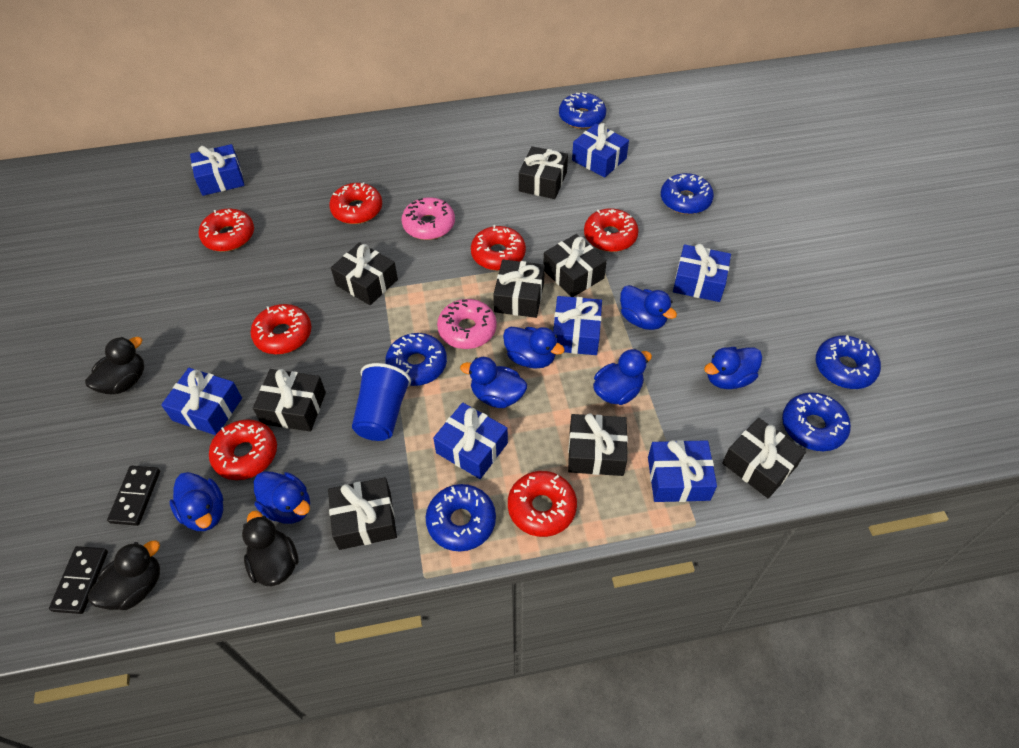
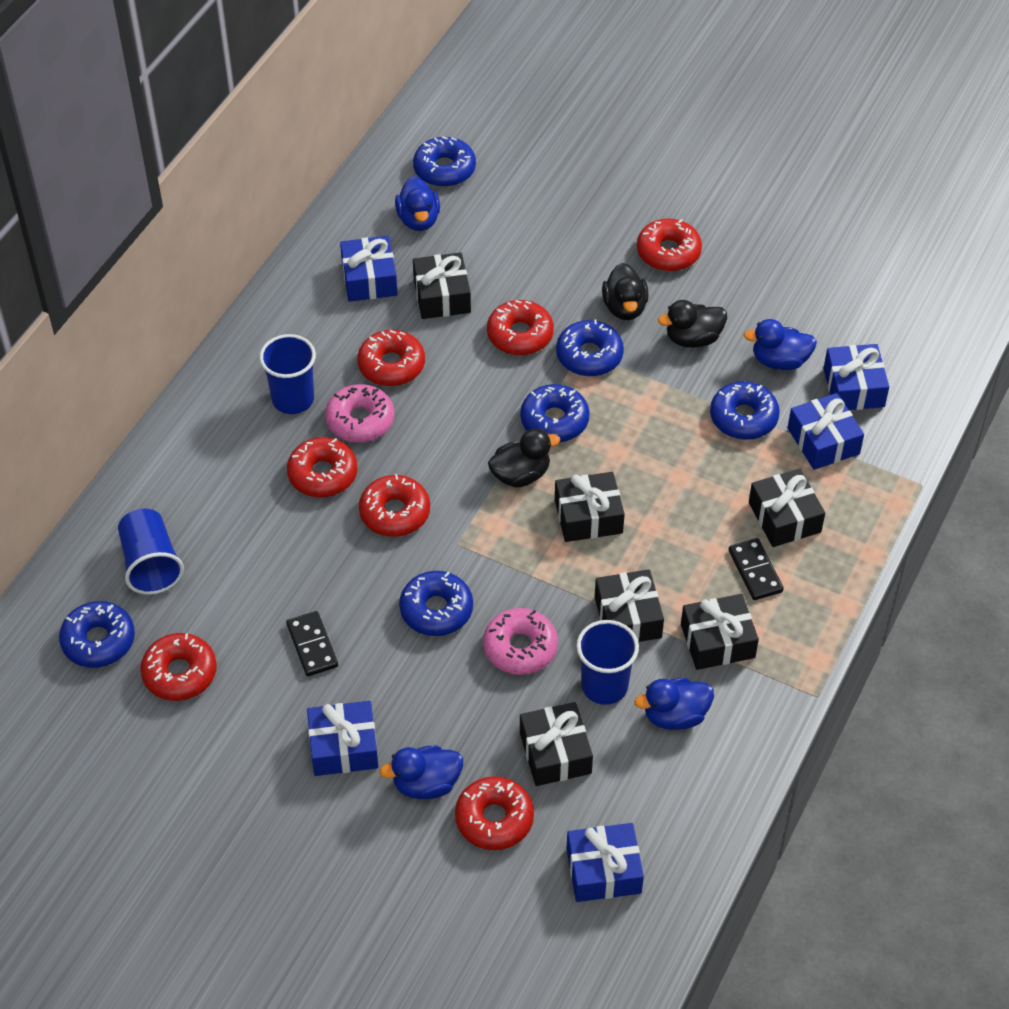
black gift: [253,369,326,432] [328,477,397,550] [331,242,398,305] [493,259,545,318] [519,146,568,199] [543,234,607,297] [568,413,628,476] [722,418,806,498] = 8 -> [413,252,471,319] [520,702,593,786] [555,472,625,542] [595,569,664,642] [681,594,759,670] [749,469,825,547] = 6
blue cup: [352,363,411,441] = 1 -> [118,509,184,595] [259,334,316,414] [576,620,639,705] = 3
blue duck: [170,472,224,531] [254,471,310,524] [460,357,527,408] [503,327,565,369] [593,349,652,405] [620,285,677,330] [704,347,763,389] = 7 -> [379,746,463,799] [395,176,440,231] [634,678,714,730] [744,319,817,370] = 4
blue gift: [161,368,242,435] [190,144,245,196] [433,402,508,479] [553,296,602,355] [572,123,629,178] [648,440,717,502] [673,244,731,302] = 7 -> [307,701,378,776] [340,236,398,302] [567,823,644,902] [788,393,864,470] [823,344,889,410] = 5

